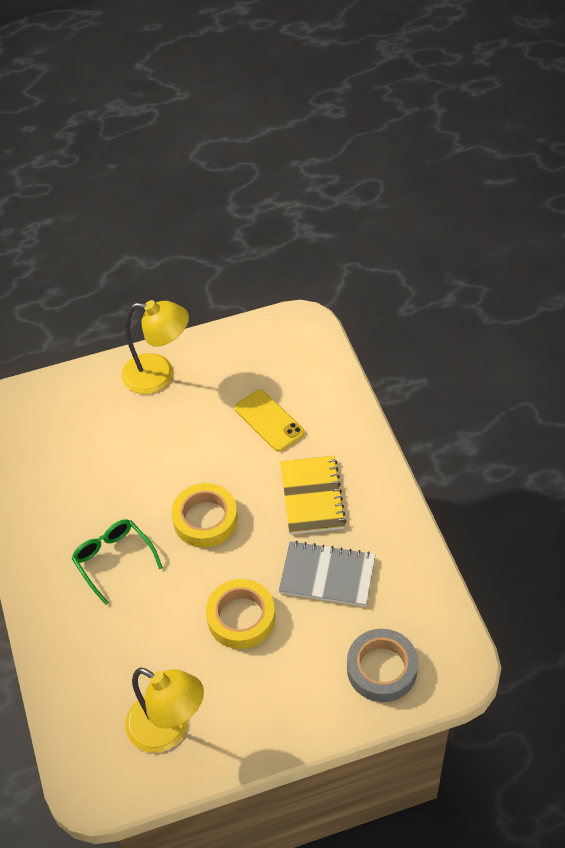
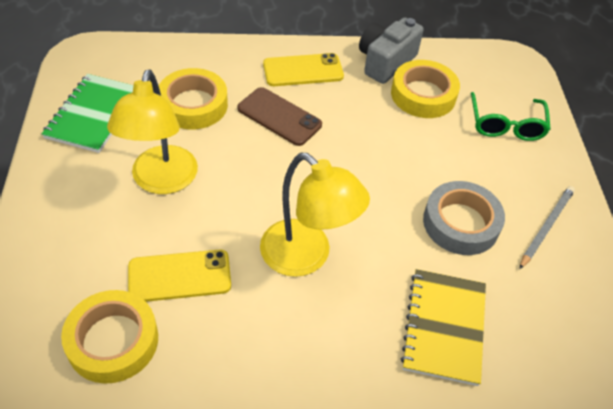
brown phone: none = 0 -> [238,87,322,146] = 1
green notebook: none = 0 -> [42,74,134,153] = 1
grey camera: none = 0 -> [359,17,423,84] = 1
grey notebook: [278,541,375,607] = 1 -> none = 0
grey pencil: none = 0 -> [519,186,575,270] = 1
yellow phone: [235,390,305,452] = 1 -> [128,250,231,302] [263,53,344,86] = 2
yellow tape: [171,483,238,548] [206,579,275,649] = 2 -> [61,290,158,384] [159,68,228,130] [391,60,460,118] = 3

